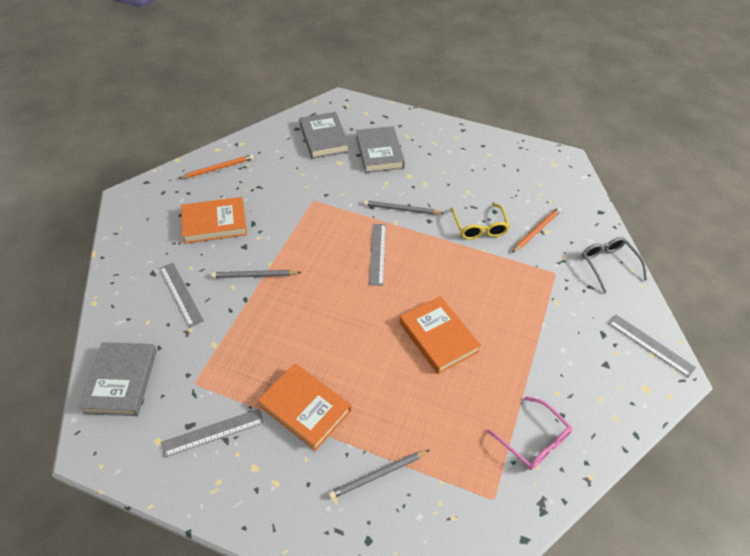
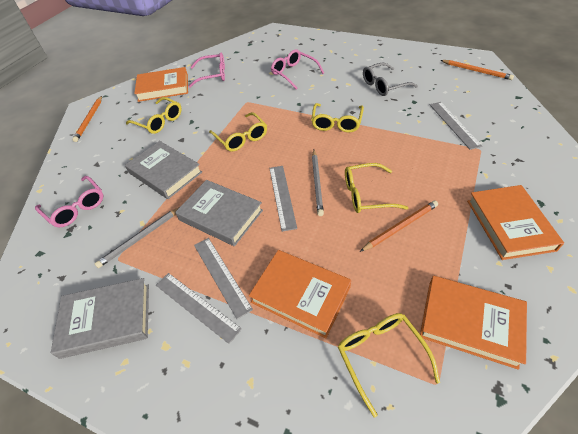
grey pencil: [211,270,301,278] [328,450,430,499] [363,200,443,214] = 3 -> [95,207,180,268] [312,150,324,216] = 2
orange book: [181,197,247,244] [258,363,351,451] [399,296,481,374] = 3 -> [134,67,188,102] [249,250,351,338] [420,276,527,370] [467,185,564,260] = 4
orange pencil: [178,154,254,179] [512,207,562,253] = 2 -> [72,96,102,142] [360,201,438,252] [441,60,514,80] = 3
pink glasses: [487,396,572,470] = 1 -> [35,176,103,227] [188,52,225,88] [271,49,324,89] = 3
yellow glasses: [451,204,510,240] = 1 -> [126,97,182,134] [209,112,267,152] [311,103,364,132] [338,313,440,418] [345,163,408,213] = 5

